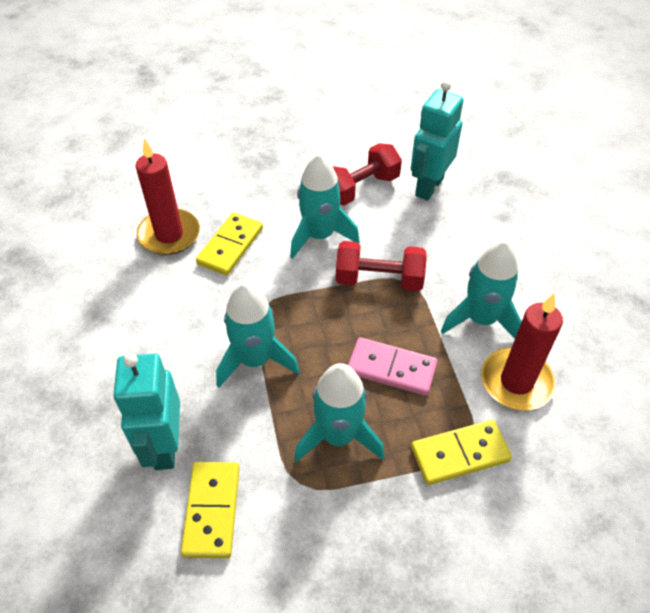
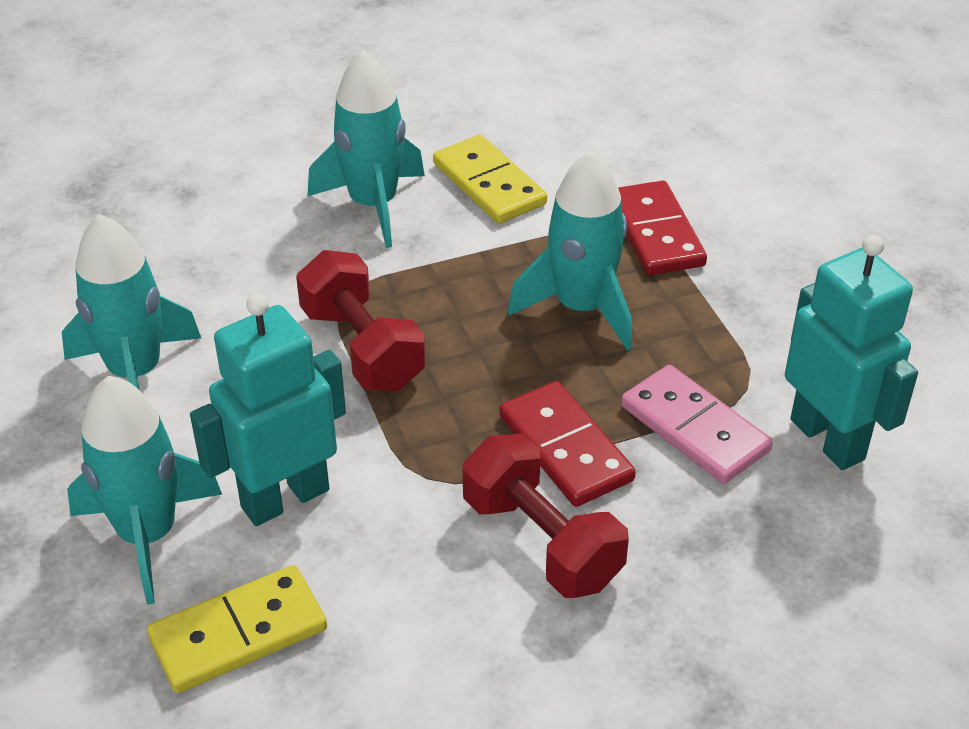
red candle: [135,138,200,255] [481,294,563,410] = 2 -> none = 0
red domino: none = 0 -> [499,381,636,507] [618,180,707,275] = 2
yellow domino: [181,462,240,558] [196,212,263,276] [411,420,512,485] = 3 -> [147,565,327,693] [433,135,547,224] = 2

